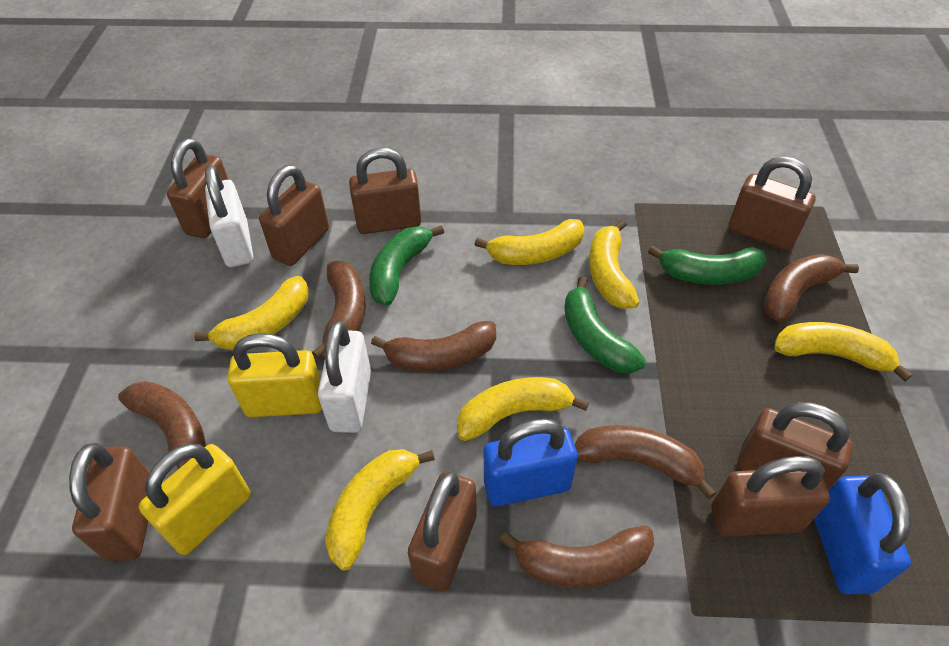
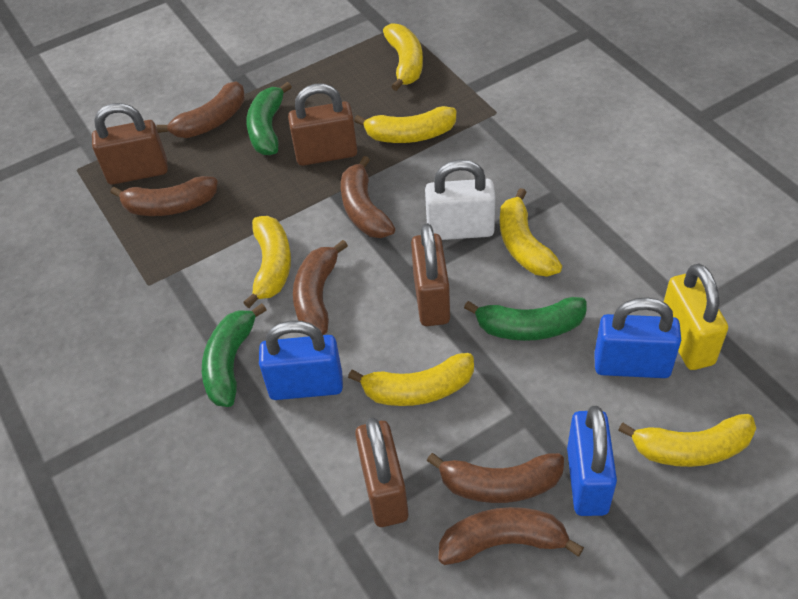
blue padlock: [484,419,578,507] [814,473,911,594] = 2 -> [259,320,343,400] [567,406,617,516] [594,297,681,378] = 3
brown padlock: [69,443,150,561] [167,138,229,238] [259,165,329,266] [349,148,421,234] [408,472,477,592] [711,456,830,537] [728,157,816,251] [737,402,853,490] = 8 -> [92,103,168,185] [288,84,357,166] [355,418,408,527] [411,223,450,326] = 4
white padlock: [205,165,253,267] [318,321,371,433] = 2 -> [425,159,495,240] = 1
yellow padlock: [139,444,251,555] [227,333,322,417] = 2 -> [660,263,728,370] = 1

